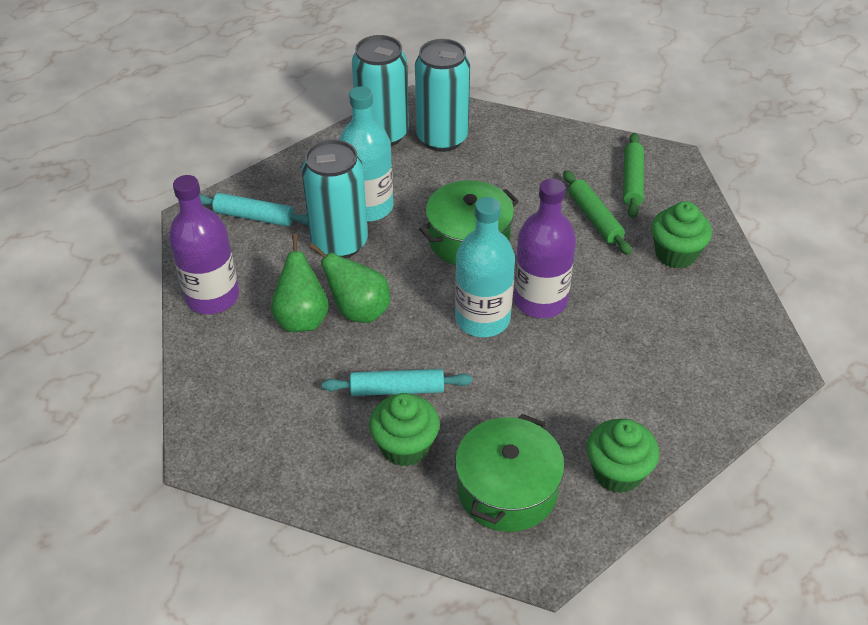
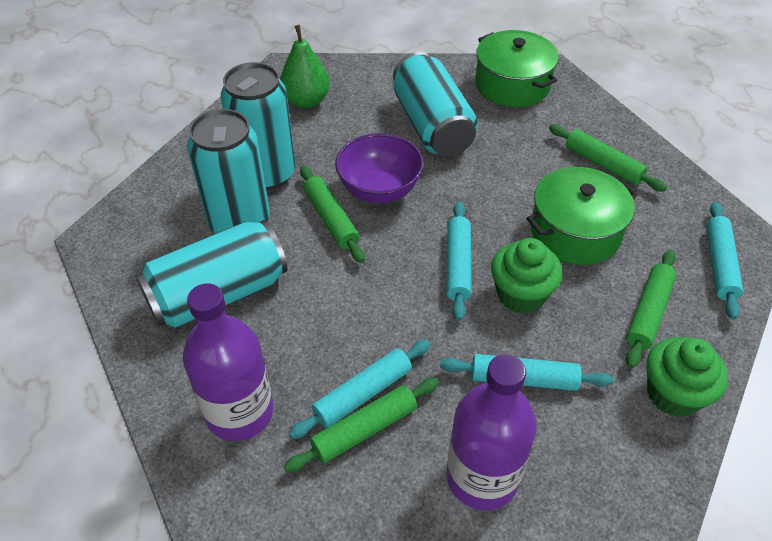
green cupcake: [369,393,440,466] [587,419,659,493] [651,201,712,269] = 3 -> [491,238,563,314] [646,337,728,417] = 2
green pear: [271,234,329,332] [309,243,390,323] = 2 -> [280,25,330,108] = 1
green rolling pin: [563,170,632,255] [623,133,644,218] = 2 -> [283,378,439,473] [300,166,365,263] [549,124,667,192] [626,250,676,368] = 4
purple bowl: none = 0 -> [335,133,424,203] = 1
turquoise bottle: [339,86,393,222] [455,197,515,337] = 2 -> none = 0
turquoise can: [302,139,368,258] [352,35,409,146] [415,39,470,152] = 3 -> [136,220,288,328] [187,109,270,233] [221,62,295,191] [393,52,478,157] = 4
turquoise rolling pin: [199,193,308,227] [322,369,472,396] = 2 -> [289,340,431,439] [440,354,613,391] [447,202,472,321] [706,202,743,320] = 4

